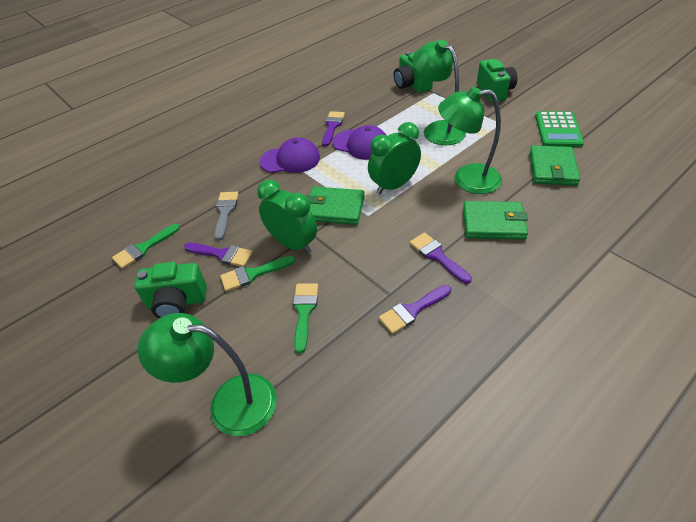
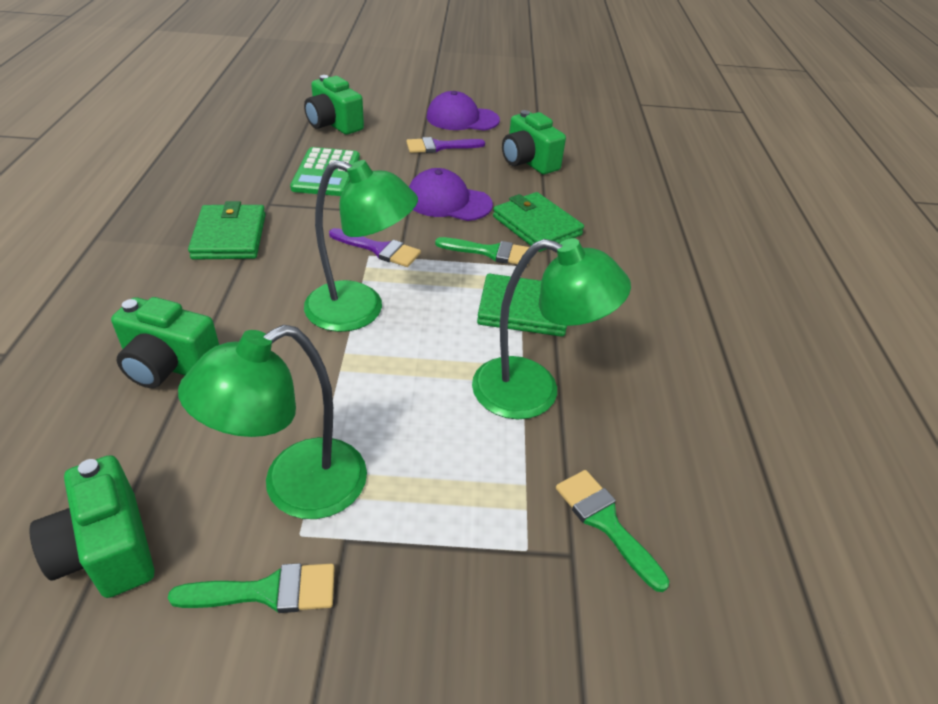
green camera: [134,262,207,318] [394,51,433,93] [477,59,517,103] = 3 -> [29,455,154,598] [111,297,219,388] [304,75,364,135] [502,110,566,174] = 4
green clock: [257,180,317,254] [368,122,421,194] = 2 -> none = 0
grey brush: [214,192,239,240] = 1 -> none = 0
purple brush: [184,243,253,267] [322,111,345,146] [379,285,451,334] [410,233,472,284] = 4 -> [329,228,421,267] [406,137,485,153] = 2

